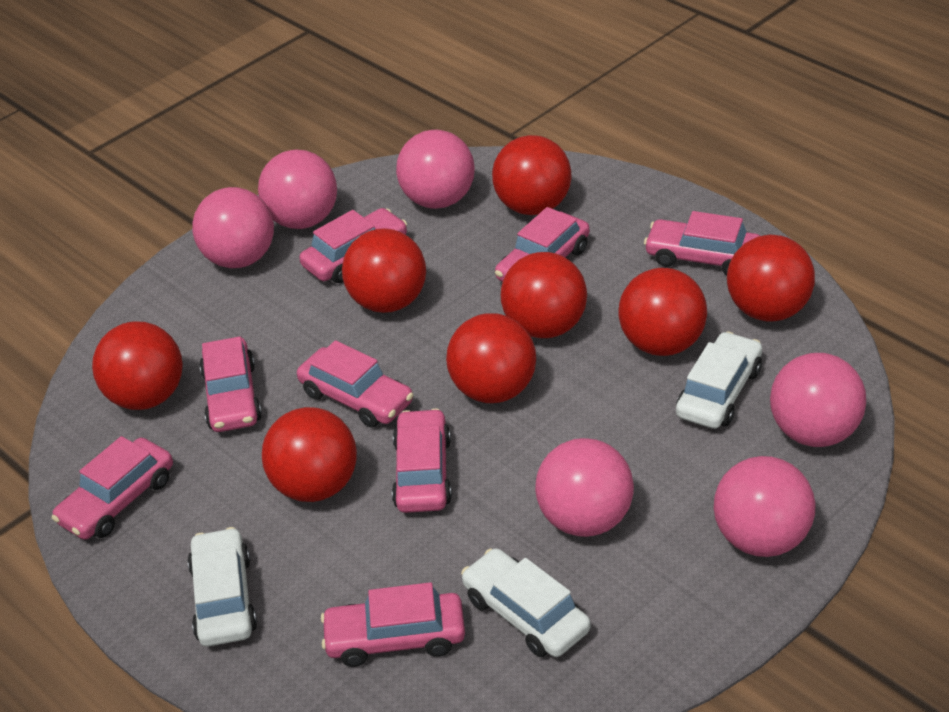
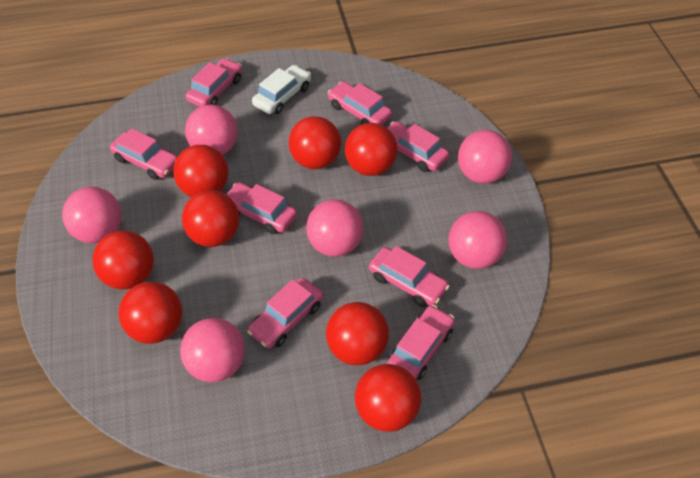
white car: [188,527,257,647] [461,548,591,657] [676,331,762,429] = 3 -> [252,65,311,114] = 1

